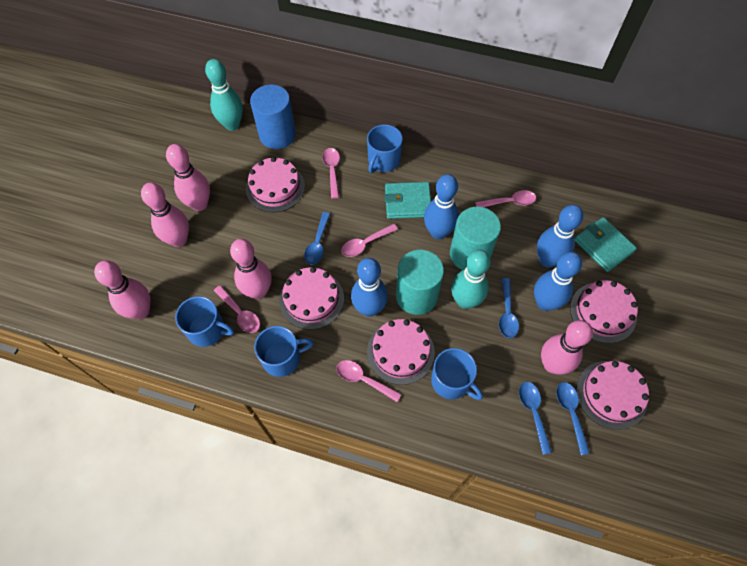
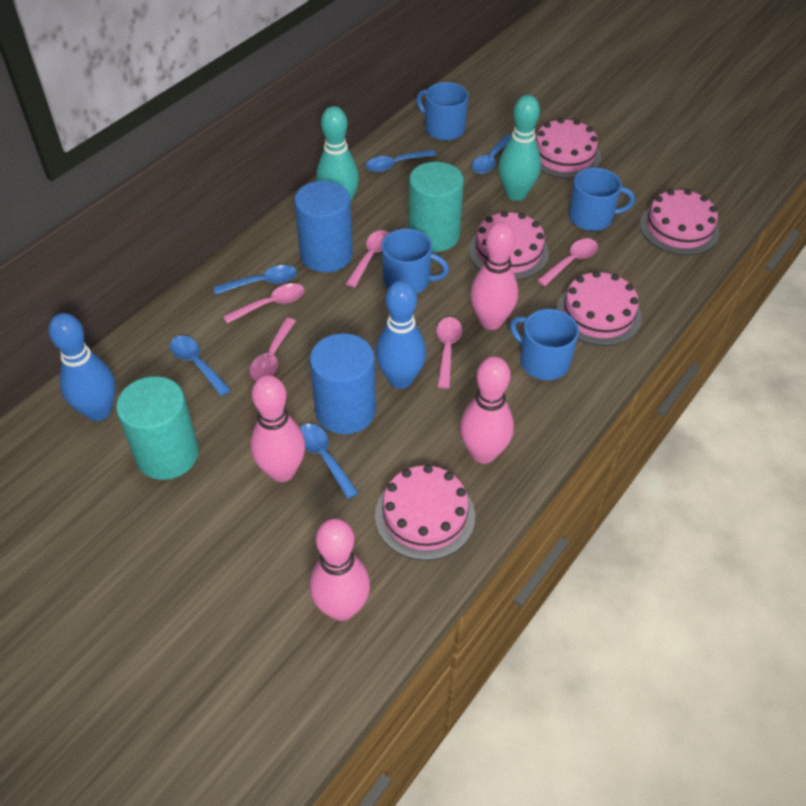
blue bowling pin: [351,258,388,317] [424,174,459,239] [534,252,582,311] [537,205,583,268] = 4 -> [49,313,115,421] [376,281,426,389] = 2
blue cylinder: [250,85,296,149] = 1 -> [294,181,353,272] [310,333,376,434] = 2
blue spoon: [304,212,330,265] [499,278,519,338] [519,382,552,454] [556,382,590,455] = 4 -> [170,336,231,396] [214,265,297,295] [300,424,359,499] [365,149,436,172] [472,134,512,174] = 5
pink bowling pin: [94,260,150,319] [141,183,189,247] [166,144,210,211] [230,239,271,299] [541,320,593,375] = 5 -> [250,375,305,482] [310,518,370,621] [460,356,514,464] [470,222,518,330] = 4
turquoise wallet: [384,182,431,219] [574,217,637,272] = 2 -> none = 0

